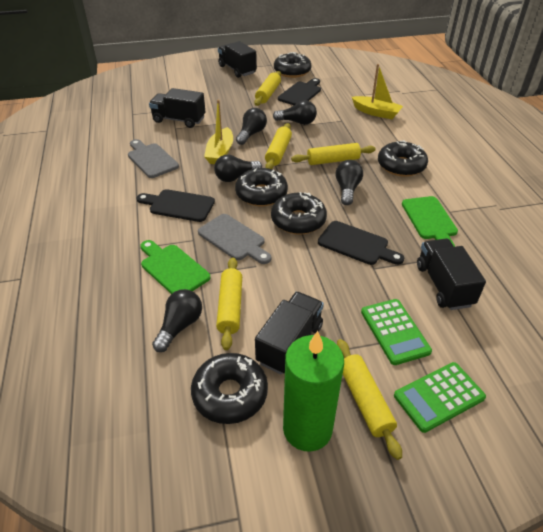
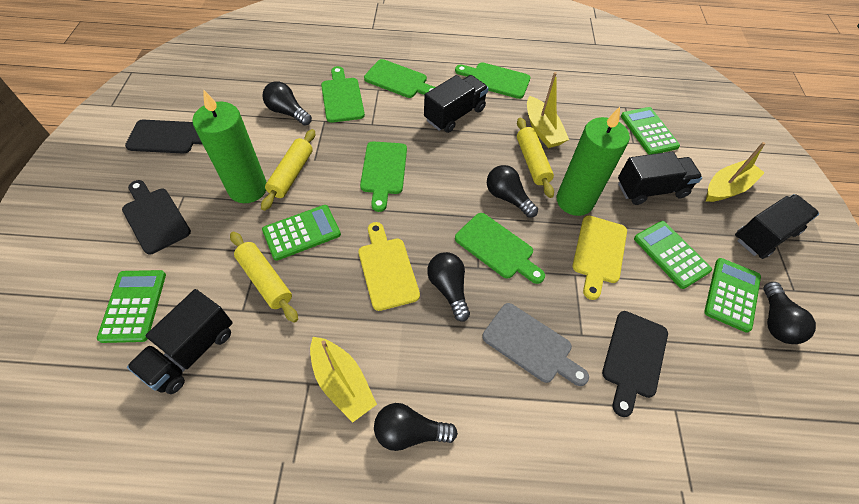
black donut: [191,353,268,424] [235,168,288,206] [271,192,327,235] [274,52,312,78] [378,140,428,177] = 5 -> none = 0
green calculator: [361,299,432,365] [394,362,486,433] = 2 -> [97,270,166,343] [262,205,341,261] [621,107,680,155] [634,221,712,289] [704,258,761,333] = 5
green candle: [283,331,344,452] = 1 -> [192,89,267,203] [557,107,630,216] = 2
green cutting board: [140,240,210,294] [402,196,458,247] = 2 -> [321,66,365,123] [360,141,407,212] [364,59,435,98] [455,62,530,99] [455,213,545,284] = 5
grey cutting board: [128,139,179,178] [198,214,271,264] = 2 -> [482,303,589,386] = 1
yellow boat: [204,99,233,164] [352,64,403,119] = 2 -> [310,337,377,423] [527,72,569,148] [706,142,766,202] = 3
yellow cutting board: none = 0 -> [359,222,420,311] [573,215,627,300] = 2
yellow rolling pin: [216,258,242,350] [254,71,281,106] [265,123,292,169] [291,143,376,165] [337,339,402,460] = 5 -> [230,232,298,323] [261,129,315,211] [517,117,554,198] = 3

